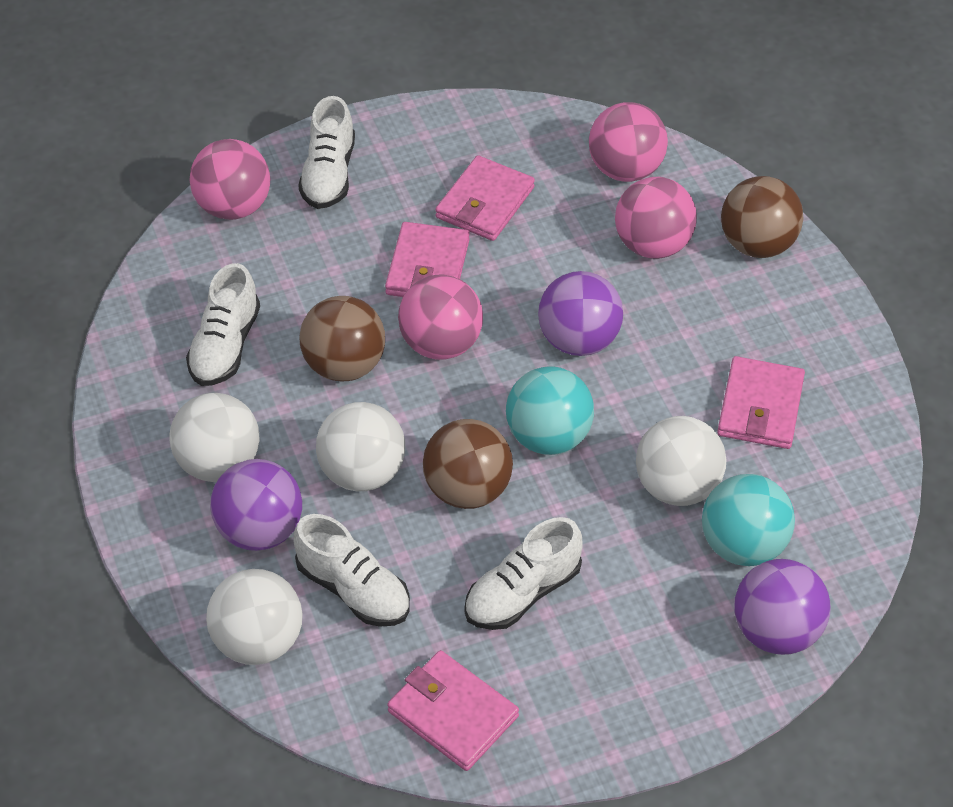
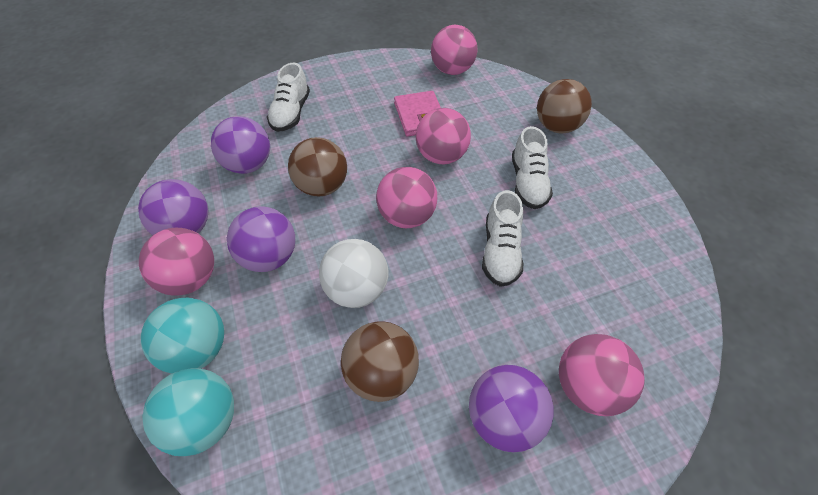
pink ball: [189,139,270,220] [398,275,483,360] [589,102,668,182] [615,177,697,259] = 4 -> [139,228,214,296] [376,167,437,228] [416,108,471,164] [431,25,478,75] [559,334,645,416] = 5
pink wallet: [385,222,470,297] [387,650,519,771] [435,155,535,241] [717,356,805,449] = 4 -> [394,91,441,137] = 1
purple ball: [210,459,302,551] [538,271,623,356] [735,559,831,655] = 3 -> [138,179,209,235] [211,116,270,174] [227,206,295,272] [469,365,554,452] = 4
white ball: [170,393,260,482] [206,569,303,665] [316,402,405,491] [636,416,727,506] = 4 -> [319,239,388,308] = 1
white shoe: [186,263,260,386] [293,514,410,627] [298,96,355,209] [464,517,583,630] = 4 -> [267,63,310,132] [482,190,523,287] [512,126,553,209] = 3

